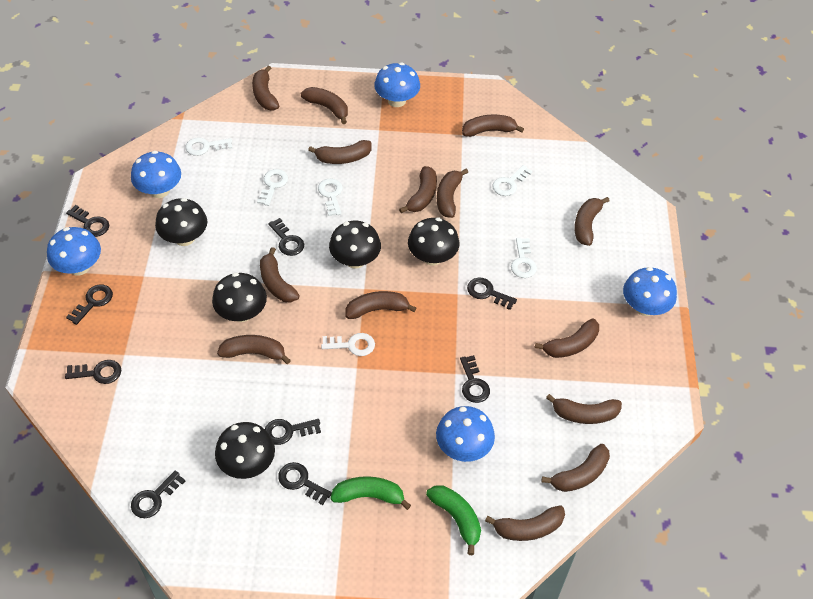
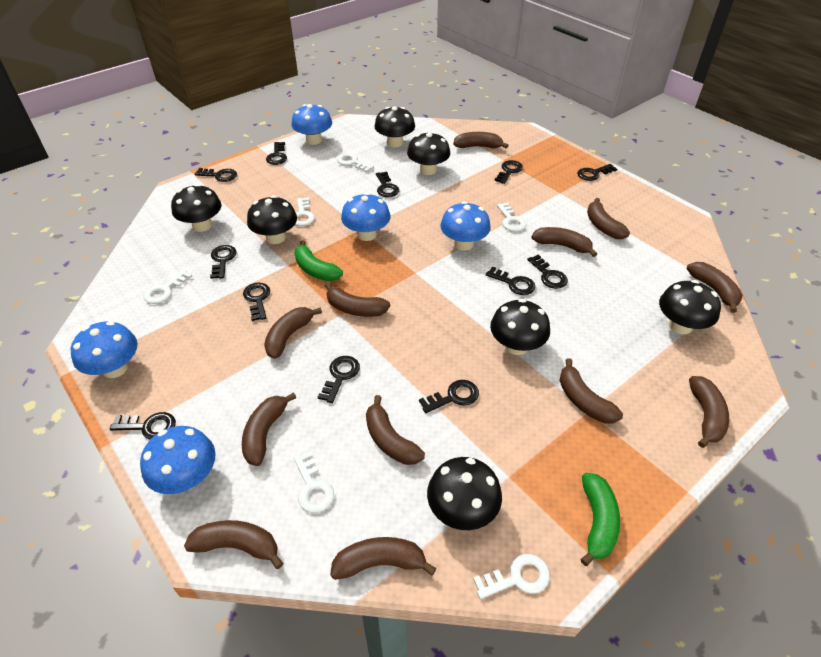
black key: [65,360,121,384] [66,205,109,237] [66,285,113,325] [131,471,185,518] [265,419,321,445] [268,218,304,256] [278,462,332,505] [460,355,490,403] [467,278,517,310] = 9 -> [110,412,176,440] [195,168,237,182] [210,245,237,279] [243,282,270,321] [266,142,287,165] [318,356,360,403] [376,171,399,197] [419,380,479,413] [486,266,535,295] [494,160,523,184] [527,255,568,289] [577,164,617,181] = 12
black mushroom: [155,198,207,246] [212,273,267,322] [215,422,275,479] [329,221,381,269] [408,218,459,265] = 5 -> [171,184,221,232] [247,195,297,244] [374,106,415,147] [407,132,450,175] [427,457,502,530] [490,299,550,355] [659,280,721,334] = 7
brown banana: [217,335,291,364] [252,66,279,110] [260,247,300,302] [301,87,348,124] [308,140,372,164] [345,291,416,319] [399,166,437,213] [437,169,468,218] [462,115,524,137] [485,505,565,541] [535,319,599,358] [542,444,610,492] [546,394,622,424] [574,197,609,246] = 14 -> [184,520,283,569] [242,392,296,466] [264,307,322,359] [325,282,390,317] [330,537,436,580] [366,395,425,465] [453,132,509,149] [531,227,597,257] [559,358,623,423] [587,198,630,239] [687,262,742,313] [689,376,729,448] = 12

